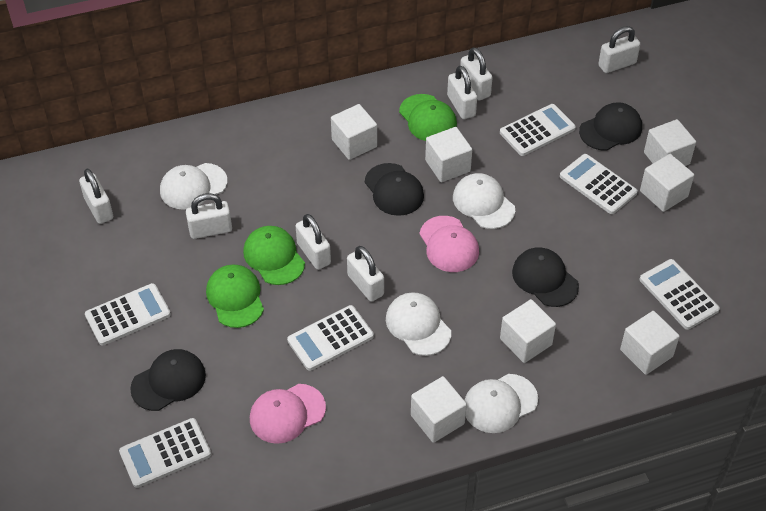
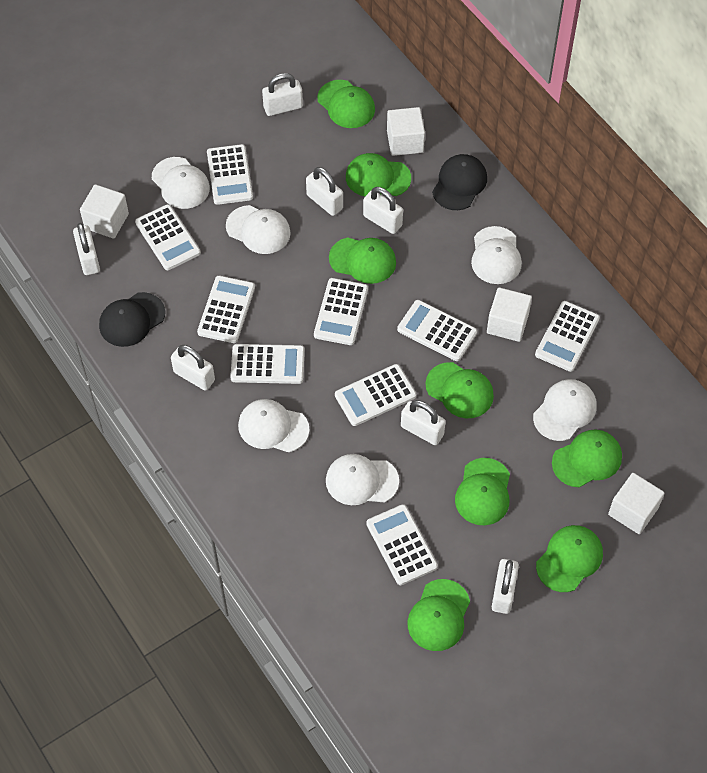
black cap: [130,349,206,411] [365,163,424,216] [512,247,579,307] [579,102,642,151] = 4 -> [99,292,165,347] [432,154,487,210] = 2
green cap: [206,264,264,328] [243,226,305,285] [399,94,457,141] = 3 -> [317,80,375,128] [329,238,396,284] [346,153,411,196] [407,579,470,651] [426,362,494,418] [455,458,510,525] [536,525,603,592] [552,430,622,487] = 8
pink cap: [250,384,326,444] [419,216,479,272] = 2 -> none = 0
white calculator: [85,283,171,346] [119,418,211,488] [287,305,374,371] [500,104,576,156] [560,154,638,214] [640,259,720,330] = 6 -> [135,204,201,270] [197,276,255,343] [207,144,253,205] [230,344,305,384] [314,278,368,345] [335,364,416,426] [366,504,438,585] [397,300,477,361] [535,301,600,372] = 9
white cap: [160,163,227,210] [386,292,451,356] [453,173,515,229] [464,374,538,433] = 4 -> [152,157,210,209] [226,205,291,254] [238,399,310,452] [326,454,399,505] [471,226,522,284] [533,379,597,441] = 6
white cube: [331,104,377,160] [411,376,467,443] [425,127,472,182] [500,299,556,363] [620,311,680,375] [640,154,694,212] [644,119,696,166] = 7 -> [80,184,129,239] [387,107,425,156] [487,287,532,342] [608,473,665,534] = 4

